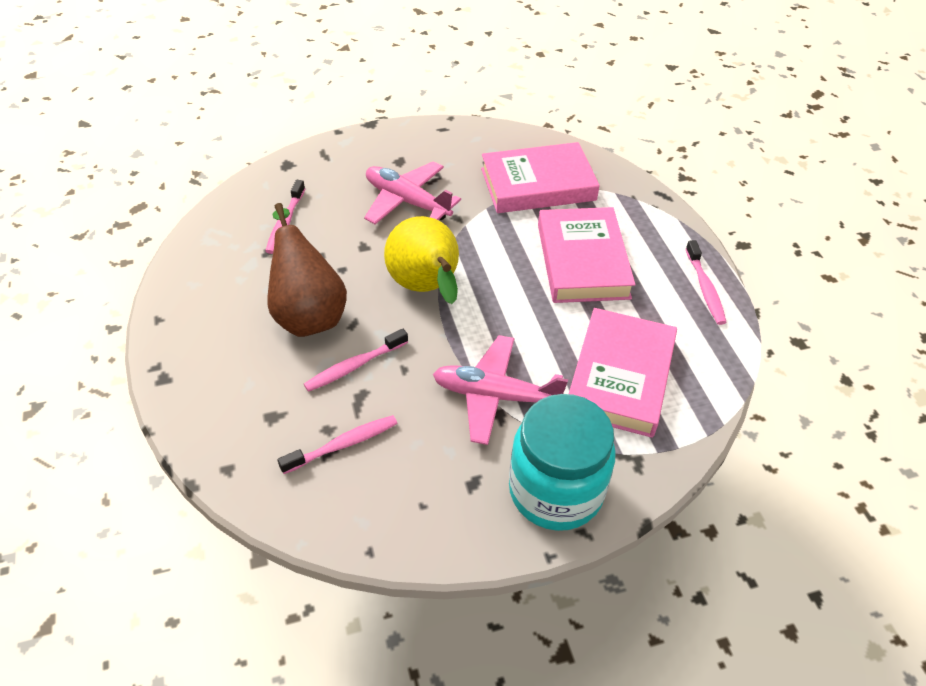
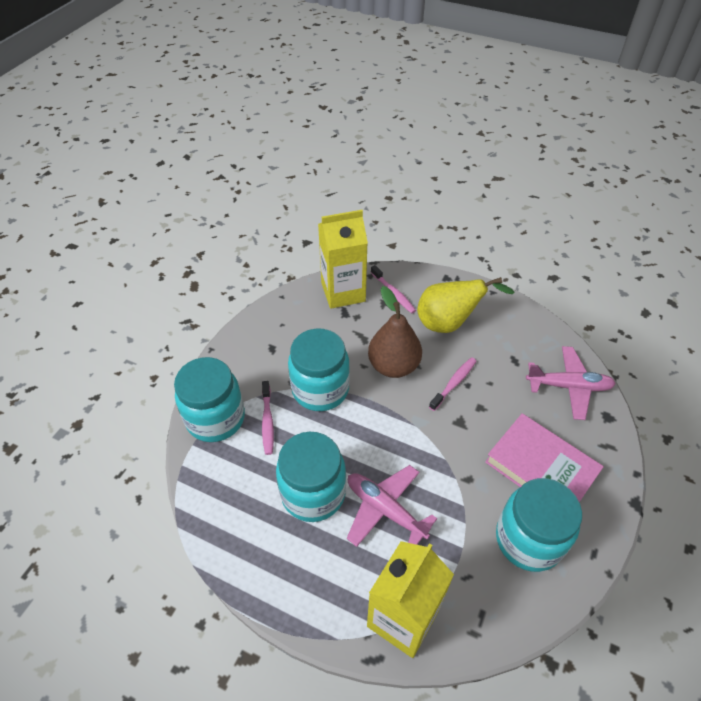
pink book: [481,142,600,213] [538,207,636,303] [569,308,677,438] = 3 -> [485,413,604,502] = 1
pink toothbrush: [265,180,305,254] [277,415,398,474] [304,329,408,392] [686,240,727,325] = 4 -> [262,381,274,455] [371,265,416,314] [429,357,476,411] = 3
turquoise jar: [509,394,616,531] = 1 -> [174,357,245,442] [276,432,346,522] [288,329,350,411] [496,478,582,572] = 4
yellow carton: none = 0 -> [318,210,368,309] [367,541,454,658] = 2

